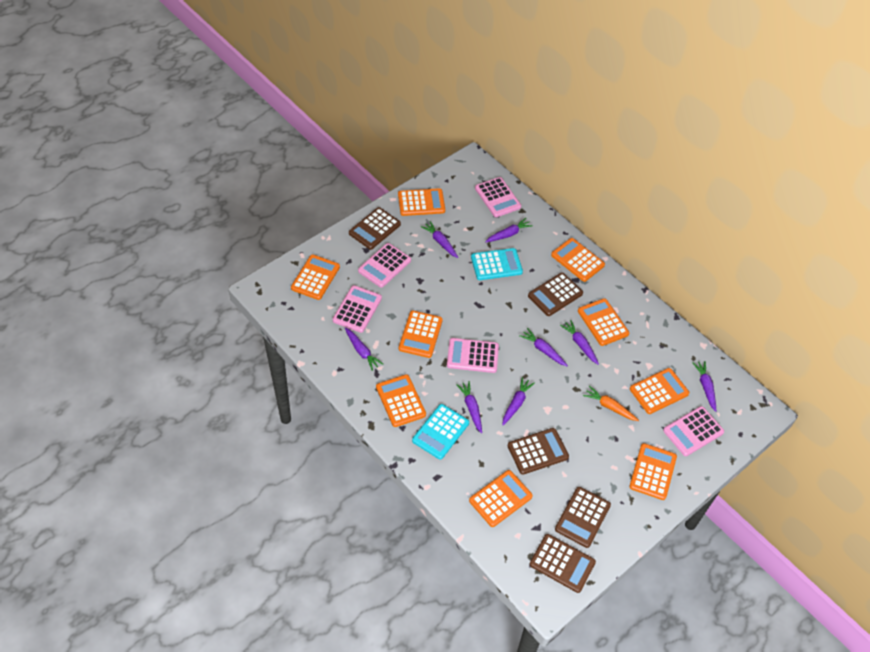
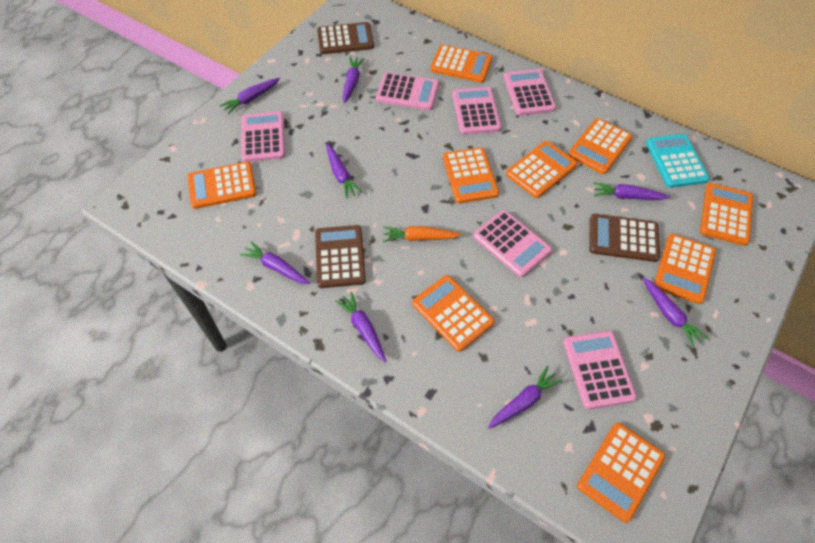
brown calculator: [349,207,401,250] [508,428,569,475] [528,272,583,316] [530,534,596,593] [555,487,611,548] = 5 -> [315,225,366,288] [317,22,374,54] [589,214,660,262] = 3
pink calculator: [333,285,382,333] [358,243,411,288] [447,338,499,373] [475,177,521,217] [663,406,724,456] = 5 -> [241,112,285,162] [376,72,439,110] [452,87,501,135] [473,210,552,277] [504,69,556,116] [563,331,637,409] = 6
turquoise calculator: [412,404,469,460] [471,248,523,280] = 2 -> [646,134,709,188] = 1

